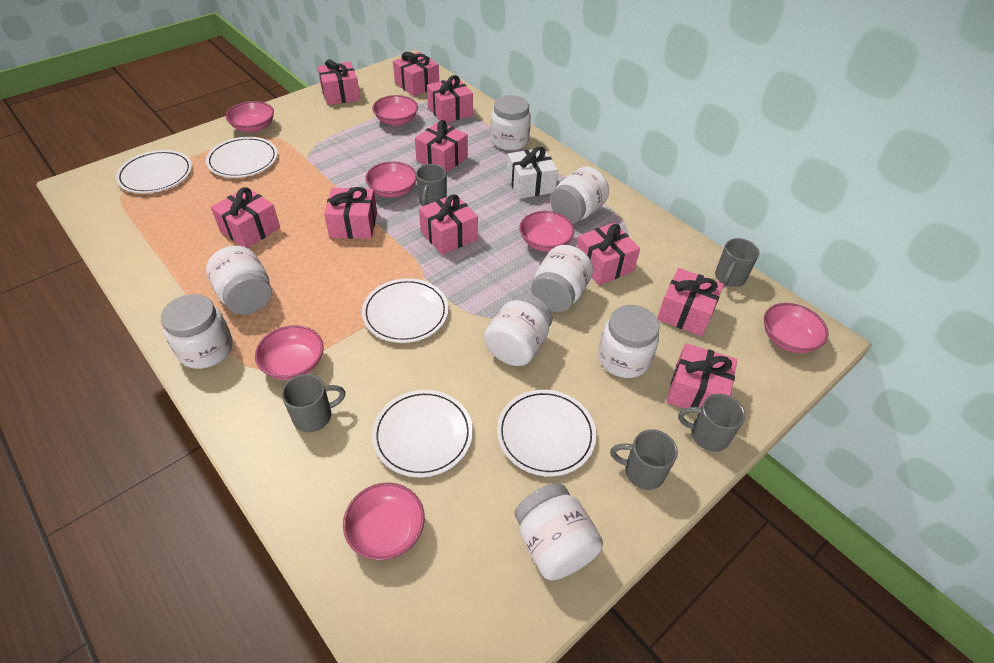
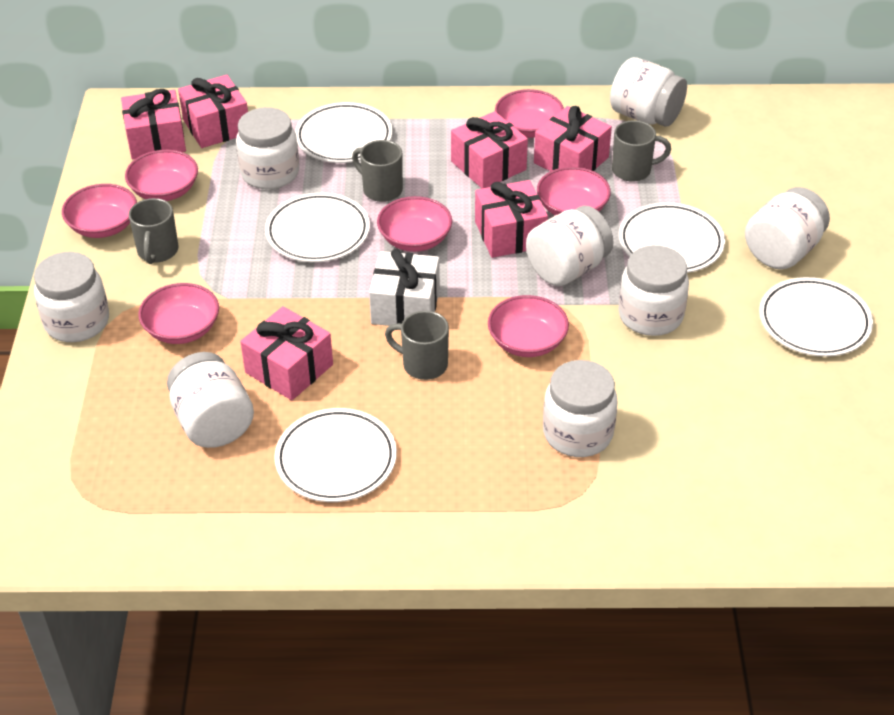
grey mug: [281,374,346,432] [416,164,447,206] [610,429,678,490] [678,394,745,452] [715,238,759,287] = 5 -> [128,198,178,264] [352,140,403,202] [385,311,449,380] [612,120,671,182] = 4
pink gift: [211,187,280,248] [317,59,360,105] [324,187,377,239] [393,52,439,96] [415,120,468,173] [419,194,478,255] [427,75,473,123] [577,223,640,285] [657,268,724,336] [667,343,737,409] = 10 -> [121,89,186,160] [178,75,248,148] [240,306,333,400] [451,111,528,188] [475,180,548,258] [534,106,612,171] = 6

